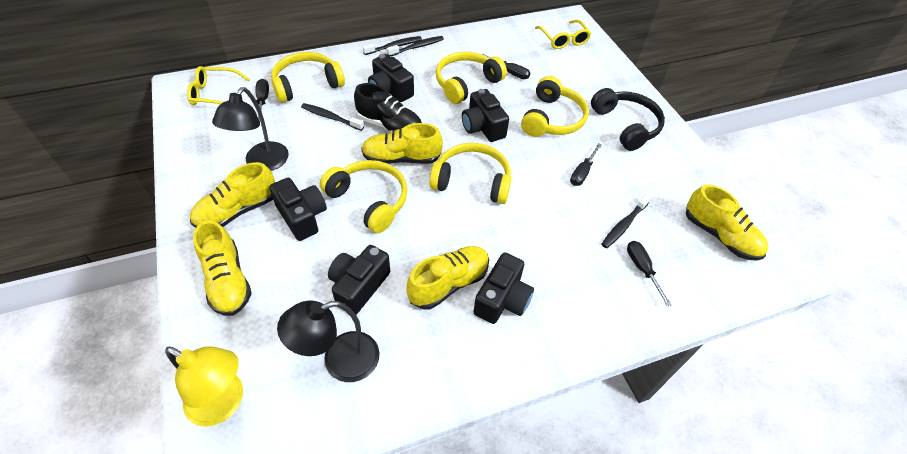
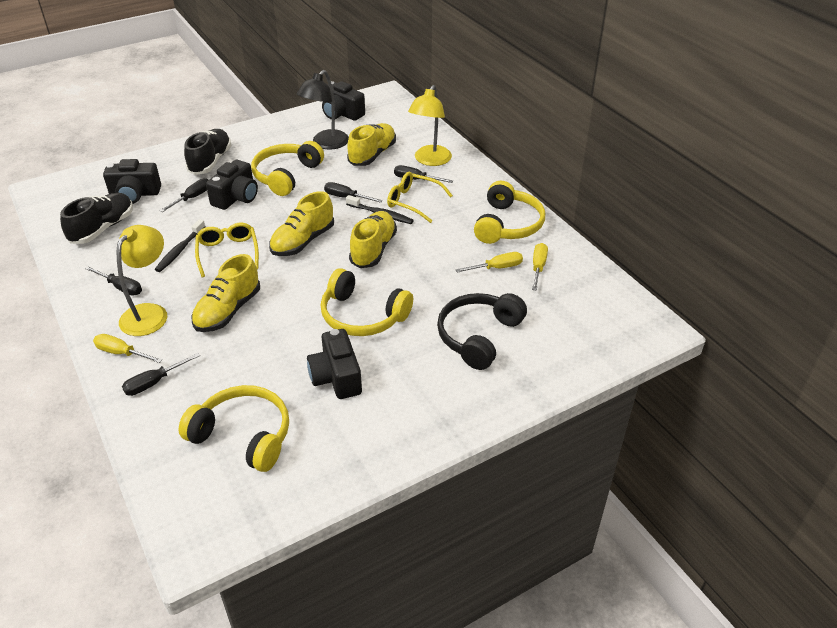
black camera: [269,178,327,241] [328,245,390,315] [368,54,414,102] [462,89,509,142] [473,252,534,324] = 5 -> [103,159,161,204] [206,160,258,210] [307,329,362,399] [322,81,365,121] = 4
black lamp: [212,87,289,171] [277,301,379,382] = 2 -> [297,70,349,150] = 1
black screwdriver: [255,79,269,121] [482,54,530,79] [570,143,602,186] [627,241,671,306] = 4 -> [85,266,142,295] [122,353,200,396] [159,178,208,212] [324,182,383,203] [394,165,453,183] = 5
black shoe: [354,83,422,132] = 1 -> [60,193,133,244] [184,129,232,175] = 2
black toothbrush: [301,103,364,131] [363,36,422,55] [387,36,444,56] [601,194,652,248] = 4 -> [155,219,205,272] [346,195,414,224] = 2
yellow headphones: [271,52,345,103] [320,160,407,233] [429,143,511,204] [436,52,507,104] [521,76,589,137] = 5 -> [179,385,289,472] [251,141,324,196] [321,268,413,336] [474,181,545,244] = 4
yellow lamp: [165,346,243,427] = 1 -> [117,225,167,336] [408,85,452,166] = 2
yellow screwdriver: none = 0 -> [93,334,162,363] [456,252,523,273] [532,243,548,291] = 3
yellow shoe: [190,162,275,228] [193,220,252,316] [361,123,443,164] [407,246,489,309] [686,184,769,261] = 5 -> [191,254,260,332] [269,191,334,256] [347,123,396,166] [349,211,397,268] = 4

